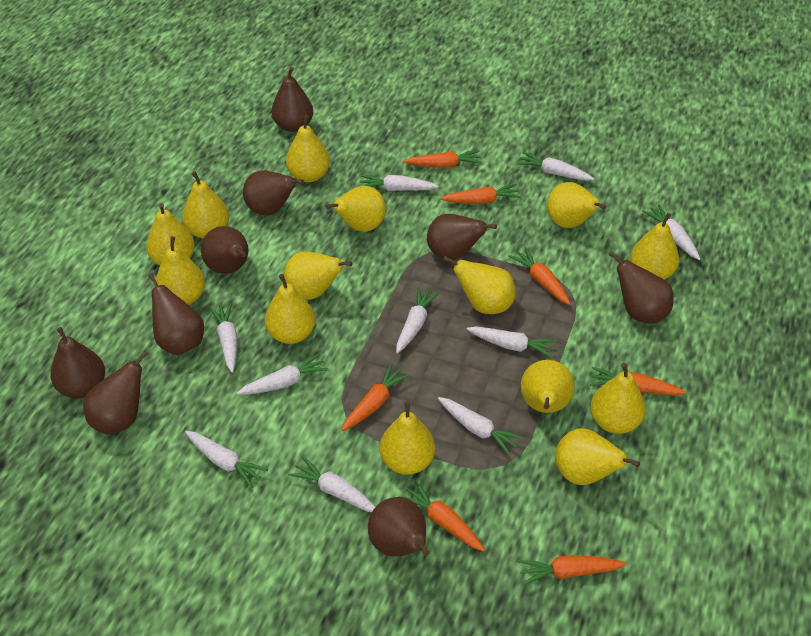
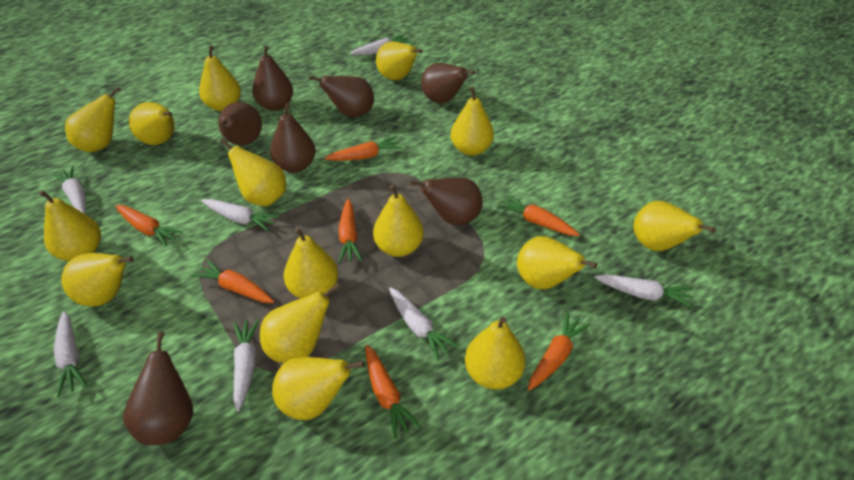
brown pear: [51,327,105,398] [83,350,149,434] [148,273,204,355] [201,226,248,274] [243,170,304,216] [271,67,313,132] [368,497,430,557] [427,214,497,260] [609,251,674,324] = 9 -> [123,332,193,445] [218,102,262,145] [252,46,293,111] [270,103,315,173] [309,76,374,117] [410,177,483,225] [421,63,475,103] = 7
white carrot: [185,431,268,488] [209,302,237,373] [237,353,328,395] [288,456,375,512] [360,175,438,191] [396,287,439,354] [438,397,523,455] [466,326,557,358] [517,152,594,181] [642,204,700,260] = 10 -> [52,166,86,214] [54,311,87,397] [201,199,279,231] [233,319,260,412] [350,34,411,55] [389,287,458,360] [594,274,693,307] = 7
yellow pear: [146,203,195,266] [156,236,205,305] [182,171,229,239] [265,274,316,344] [284,251,353,300] [286,115,330,182] [326,186,386,232] [380,401,435,475] [443,256,516,314] [521,360,574,413] [547,182,606,228] [555,428,640,485] [590,363,646,434] [630,213,679,279] = 14 -> [39,190,101,261] [61,253,134,307] [65,86,121,152] [129,102,175,145] [199,46,241,112] [220,138,286,206] [260,283,340,363] [272,357,364,420] [284,227,338,298] [373,184,424,257] [376,42,422,80] [451,87,494,156] [465,317,526,390] [517,236,597,289] [633,201,715,251] = 15

